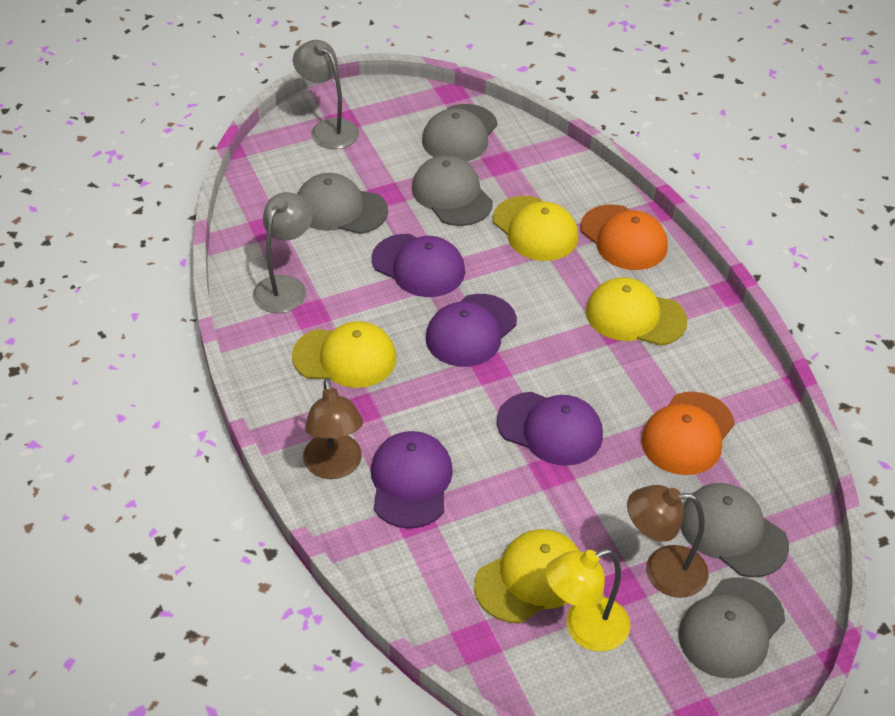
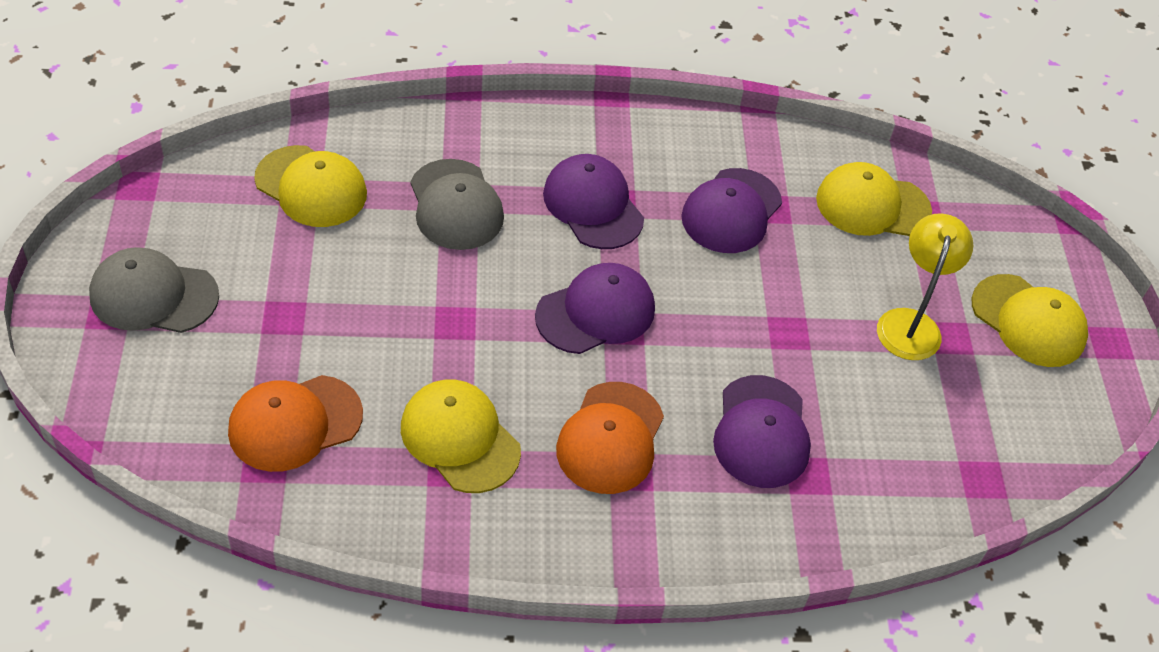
brown lamp: [303,378,363,479] [627,485,709,598] = 2 -> none = 0
grey cap: [297,173,388,234] [412,155,493,226] [422,104,498,162] [678,578,785,678] [680,483,789,577] = 5 -> [89,247,219,333] [410,159,504,250] = 2
grey lamp: [253,192,313,313] [293,40,359,149] = 2 -> none = 0

